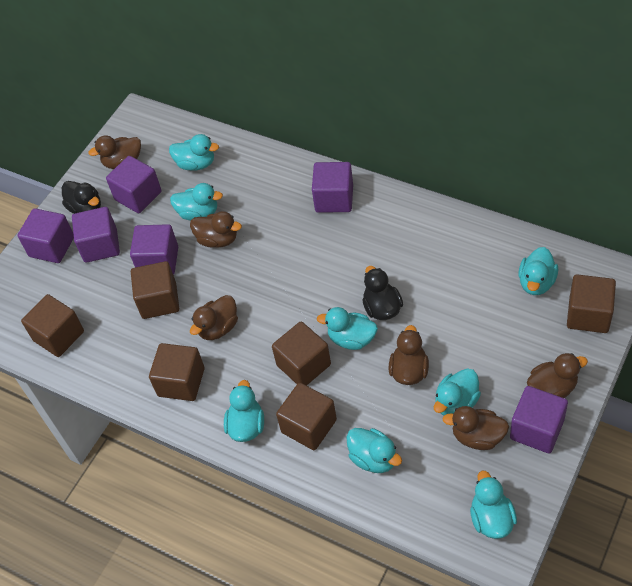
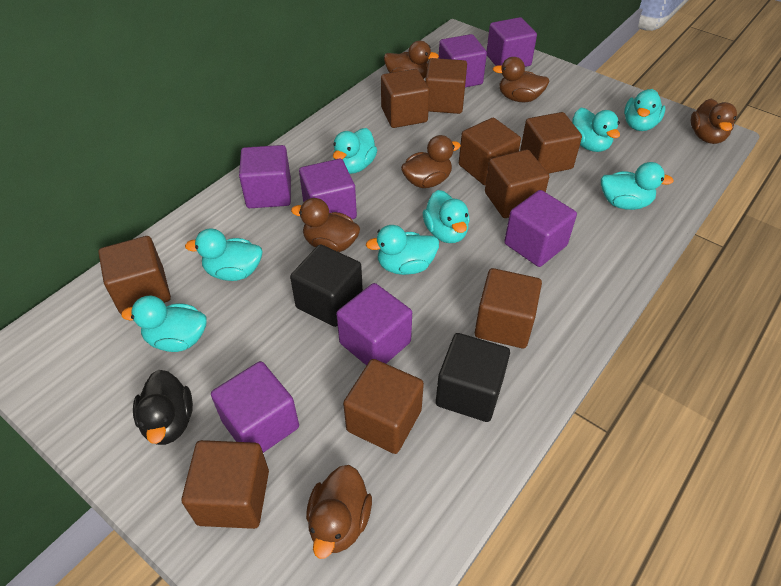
black cube: none = 0 -> [290,244,363,327] [436,333,510,422] = 2
black duck: [62,181,101,214] [362,266,403,320] = 2 -> [133,370,193,445] = 1
brown cube: [21,294,84,357] [131,261,179,319] [149,343,205,401] [272,322,331,386] [276,383,337,450] [567,274,616,333] = 6 -> [98,236,171,314] [182,440,269,529] [343,359,424,454] [381,69,430,128] [425,58,467,114] [459,118,521,185] [475,268,542,348] [485,150,549,218] [520,112,582,174] = 9
purple cube: [17,208,74,263] [72,207,120,263] [106,156,162,213] [130,224,178,275] [312,162,353,213] [510,386,568,453] = 6 -> [211,361,299,453] [239,145,291,208] [299,159,357,219] [336,283,412,366] [438,34,487,87] [486,17,537,67] [504,190,577,267] = 7

